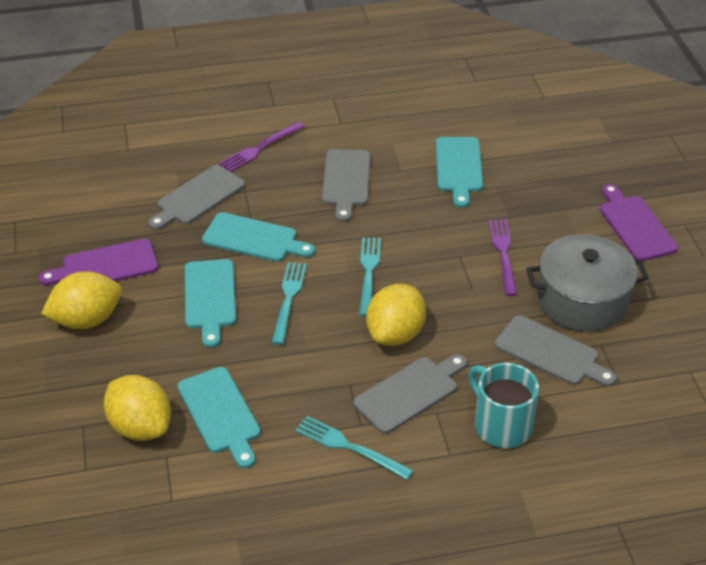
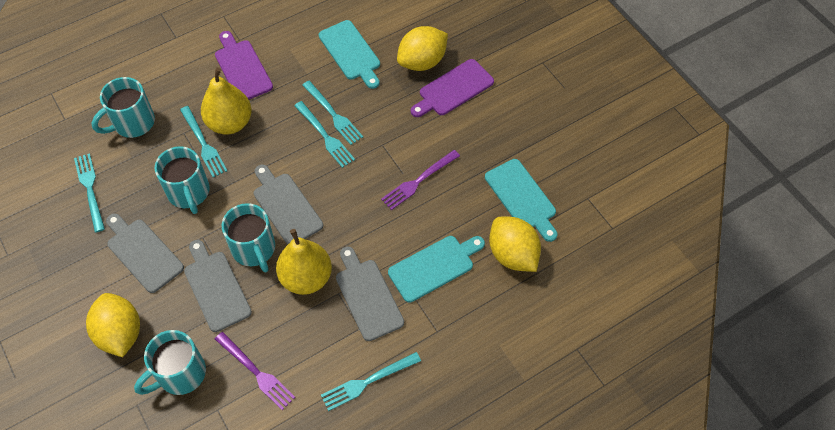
grey pot: [526,234,649,332] = 1 -> none = 0
turquoise cutting board: [178,367,261,468] [185,259,236,348] [202,212,315,262] [436,137,483,208] = 4 -> [319,20,380,89] [388,236,485,303] [485,159,557,242] = 3
turquoise fork: [272,262,307,345] [295,416,414,480] [359,237,381,317] = 3 -> [74,153,105,232] [180,106,227,178] [294,101,355,168] [302,81,363,145] [321,352,421,411] = 5
turquoise mug: [468,363,539,448] = 1 -> [92,77,155,138] [134,330,206,395] [155,146,210,214] [222,203,275,272] = 4
yellow pear: none = 0 -> [201,67,252,135] [276,229,332,295] = 2

